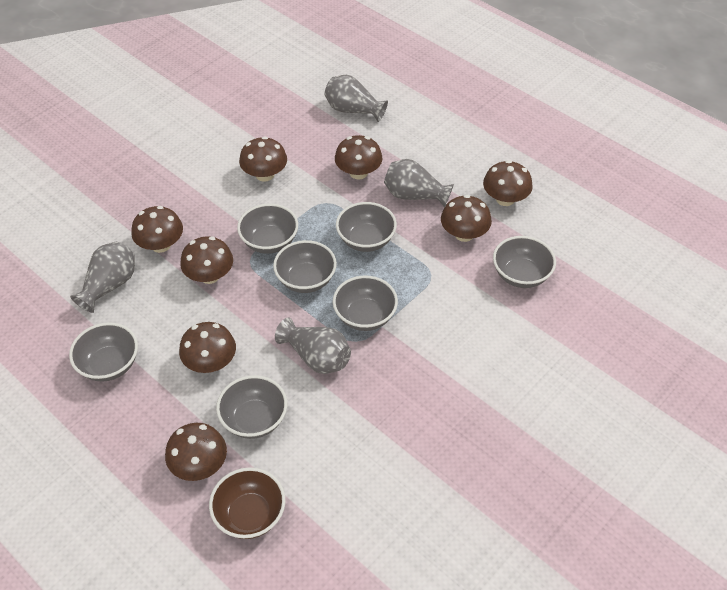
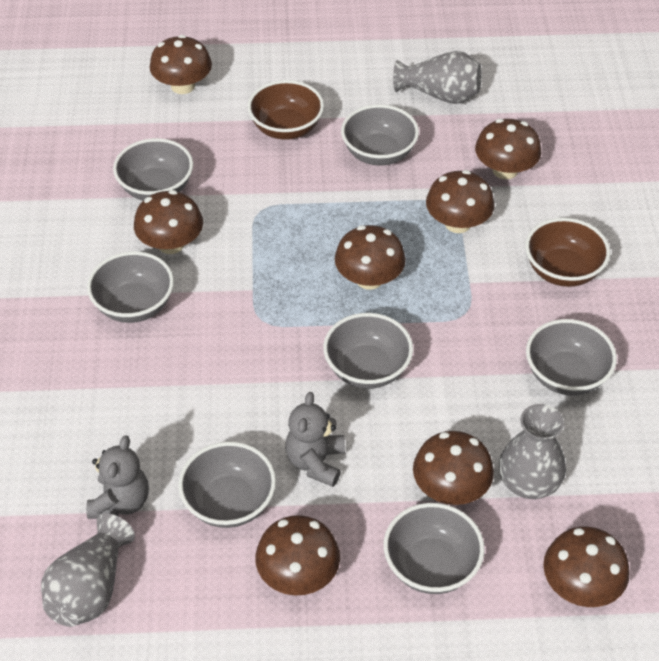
brown bowl: [209,467,286,539] = 1 -> [248,80,324,140] [525,218,610,287] = 2
grey teddy bear: none = 0 -> [86,435,149,519] [285,392,345,487] = 2
grey vase: [70,242,135,313] [275,317,351,374] [324,75,388,122] [384,159,454,208] = 4 -> [41,513,135,627] [393,51,482,104] [499,404,566,499] = 3

